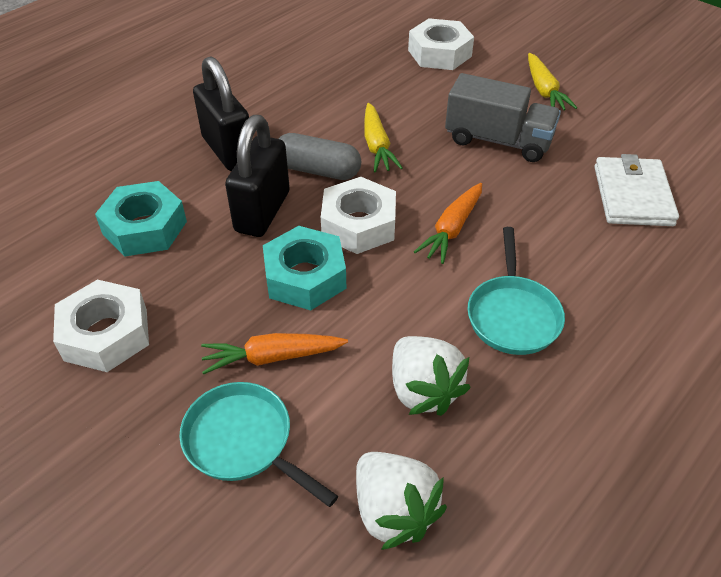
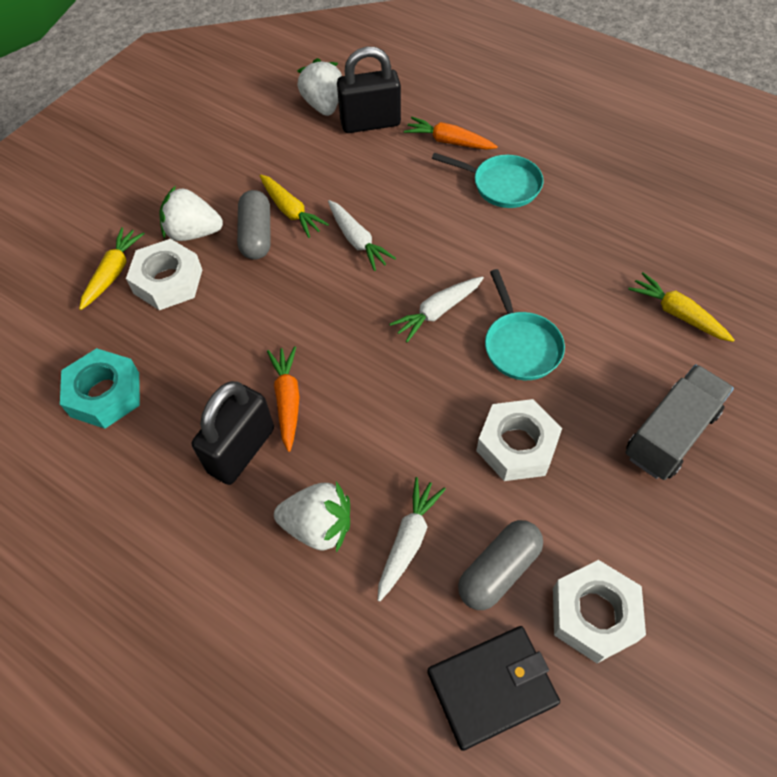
black wallet: none = 0 -> [427,626,560,751] = 1
grey capsule: [278,133,361,180] = 1 -> [237,190,271,260] [458,520,543,610] = 2
turquoise nut: [95,181,187,257] [263,226,346,310] = 2 -> [60,348,140,429] = 1
white carrot: none = 0 -> [328,200,396,271] [378,477,446,602] [389,276,484,342] = 3
white strawberry: [356,452,447,550] [392,336,471,416] = 2 -> [160,186,223,241] [274,481,350,553] [297,58,342,116] = 3
white wallet: [594,154,679,226] = 1 -> none = 0
yellow carrot: [364,103,403,173] [528,53,577,110] = 2 -> [79,227,145,310] [260,174,329,238] [628,272,735,342] = 3

